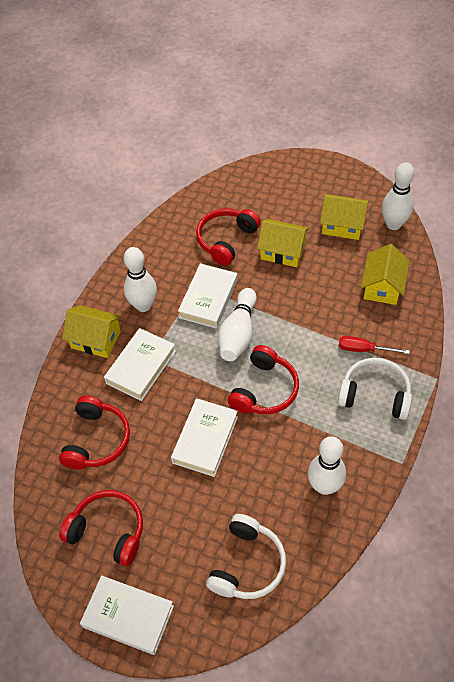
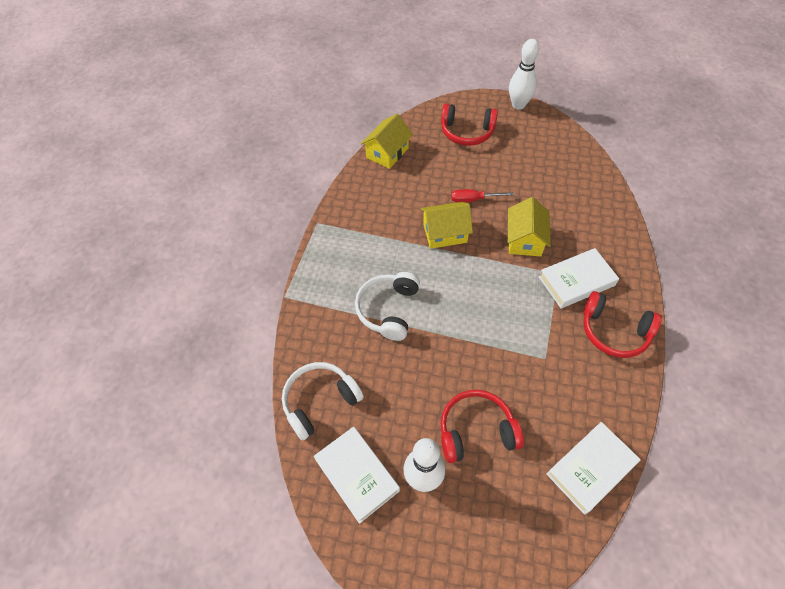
red headphones: [59,396,130,470] [59,490,143,566] [196,208,261,266] [228,345,299,414] = 4 -> [440,390,524,463] [441,104,498,146] [583,291,662,358] = 3
white book: [80,575,174,655] [104,328,176,401] [171,398,238,477] [178,263,238,329] = 4 -> [314,427,400,524] [539,248,619,308] [547,422,641,514] = 3
white bowling pin: [124,247,157,312] [218,288,257,361] [308,436,346,495] [382,162,414,230] = 4 -> [404,438,445,492] [509,39,539,110] = 2
yellow house: [62,305,122,358] [257,219,310,267] [320,194,369,240] [361,244,409,305] = 4 -> [361,114,413,169] [421,202,473,249] [508,197,551,257] = 3

